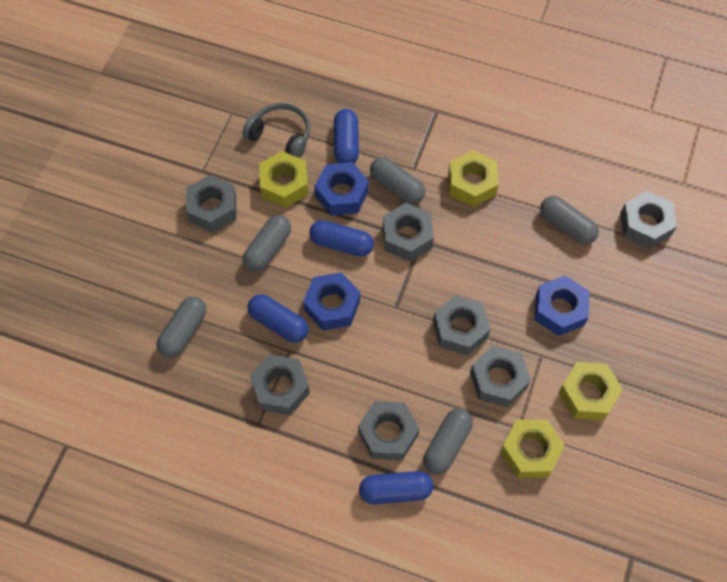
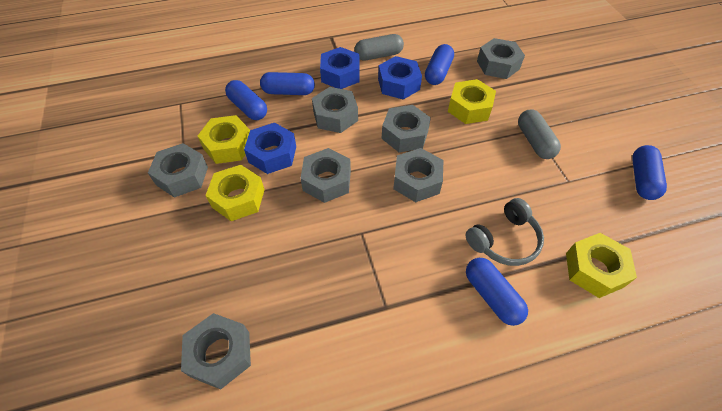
blue capsule: [247,294,309,342] [309,220,374,257] [334,109,359,163] [359,471,433,505] = 4 -> [225,80,267,120] [260,72,315,95] [425,44,454,85] [466,258,528,326] [632,145,667,200] = 5
grey capsule: [157,296,206,358] [243,215,291,272] [370,157,426,204] [423,408,473,474] [540,196,599,245] = 5 -> [354,34,404,61] [518,109,561,159] = 2

